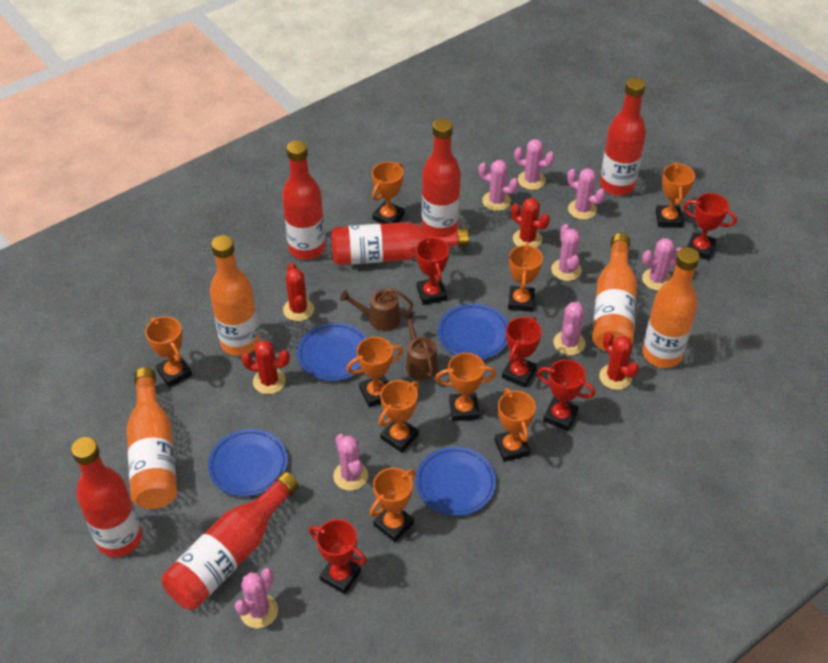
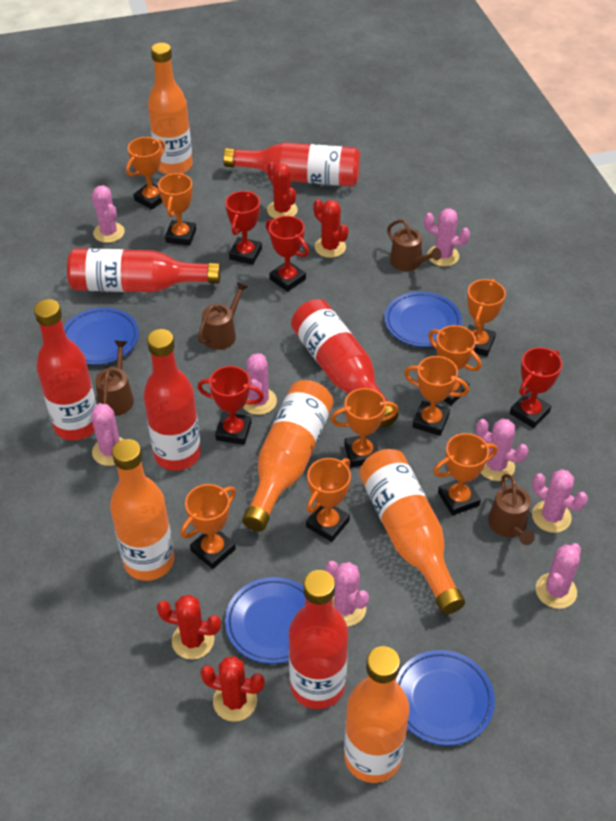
brown watering can: [340,288,413,331] [402,312,438,380] = 2 -> [95,341,134,416] [198,282,248,350] [387,219,442,271] [488,474,535,545] = 4
orange bottle: [127,367,177,509] [210,235,260,356] [592,233,637,351] [642,247,700,368] = 4 -> [110,439,174,581] [148,43,193,175] [242,380,333,531] [344,646,410,783] [359,449,465,615] = 5
red trophy: [309,519,367,594] [416,236,449,305] [502,316,542,388] [537,359,595,431] [683,193,737,260] = 5 -> [197,366,264,445] [225,191,262,265] [266,216,309,292] [510,347,562,428] = 4

